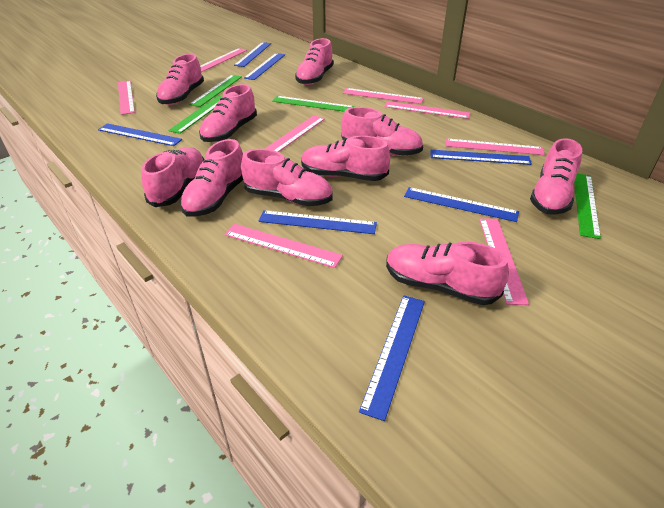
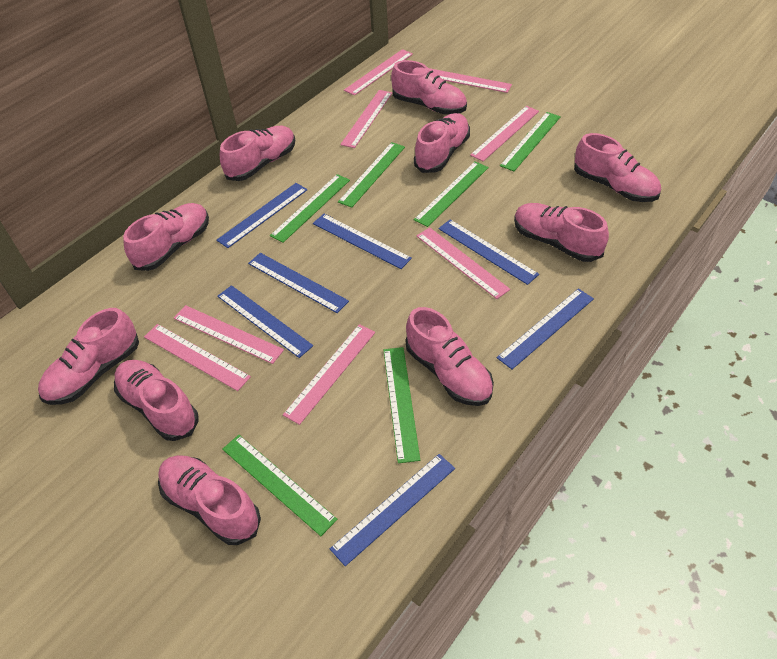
green ruler: [168,96,223,134] [189,75,242,107] [272,96,354,112] [574,173,601,239] = 4 -> [222,435,337,536] [270,174,350,243] [338,142,405,208] [383,347,420,463] [414,161,489,227] [500,112,561,171] = 6

